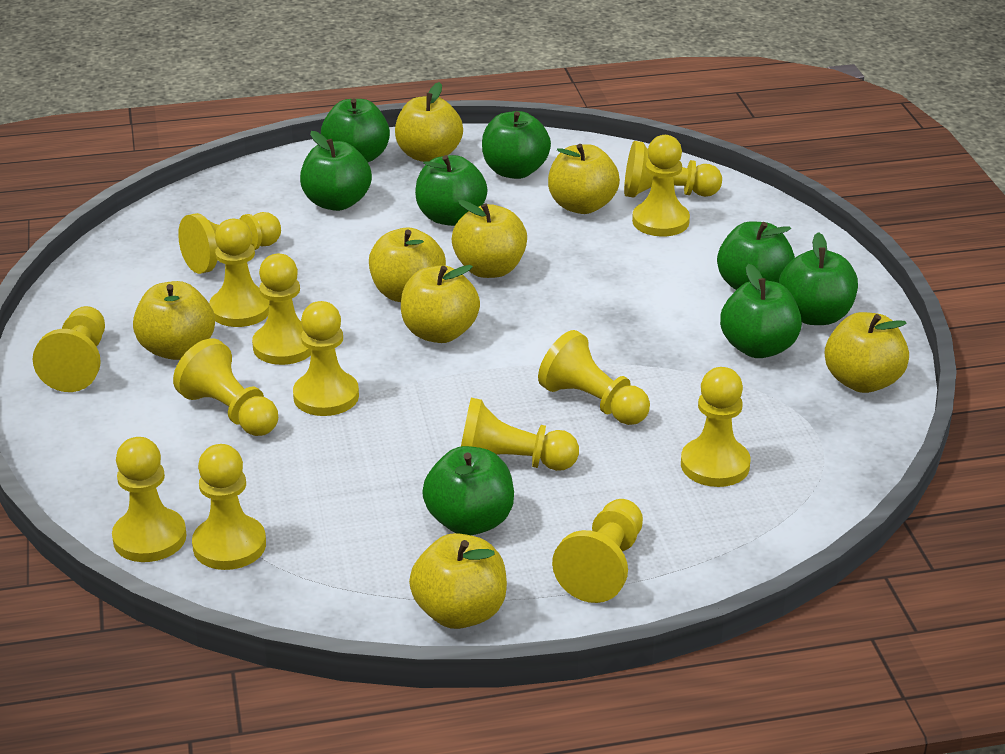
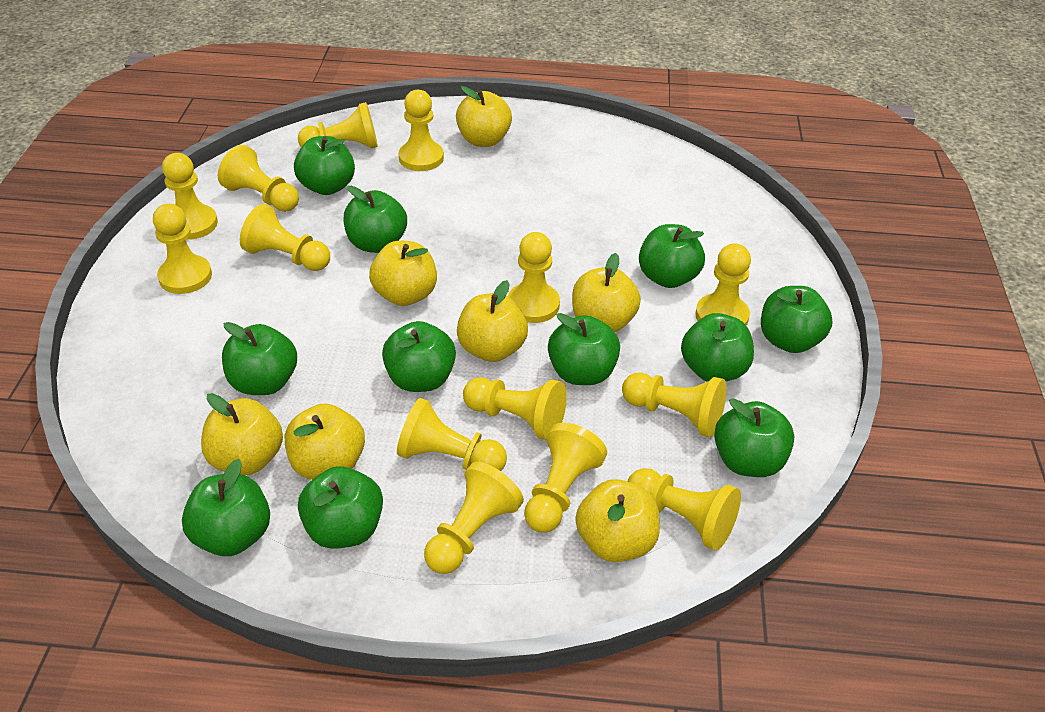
green apple: [300,131,372,211] [321,98,390,162] [415,155,488,226] [422,446,514,535] [482,111,551,179] [717,221,795,290] [720,264,802,358] [779,232,858,325] = 8 -> [182,459,270,556] [222,322,297,395] [294,136,355,195] [298,466,383,548] [343,186,407,253] [382,321,456,392] [548,313,620,385] [639,224,705,288] [681,313,754,381] [714,398,794,477] [761,286,833,353] = 11
yellow apple: [133,281,215,360] [369,227,446,302] [395,82,463,162] [401,265,480,343] [409,533,507,629] [452,200,527,278] [548,144,620,214] [824,312,909,393] = 8 -> [201,393,283,475] [285,403,365,480] [369,241,437,306] [456,86,512,147] [457,280,528,362] [572,253,641,332] [576,479,660,562] = 7

